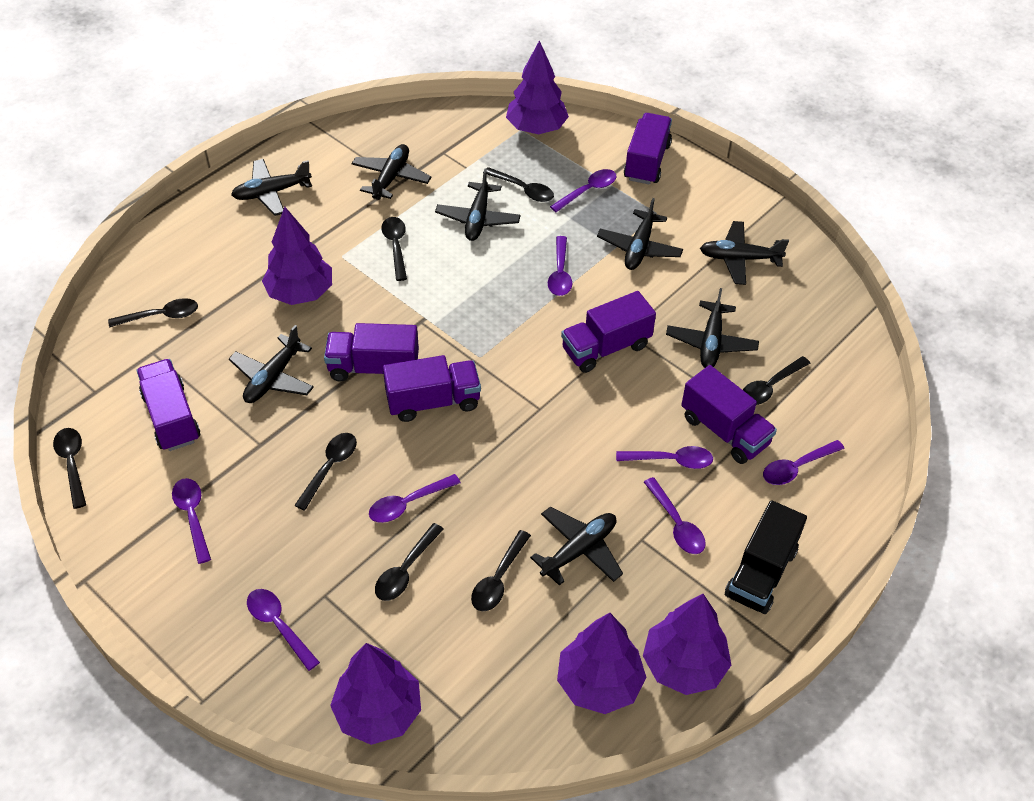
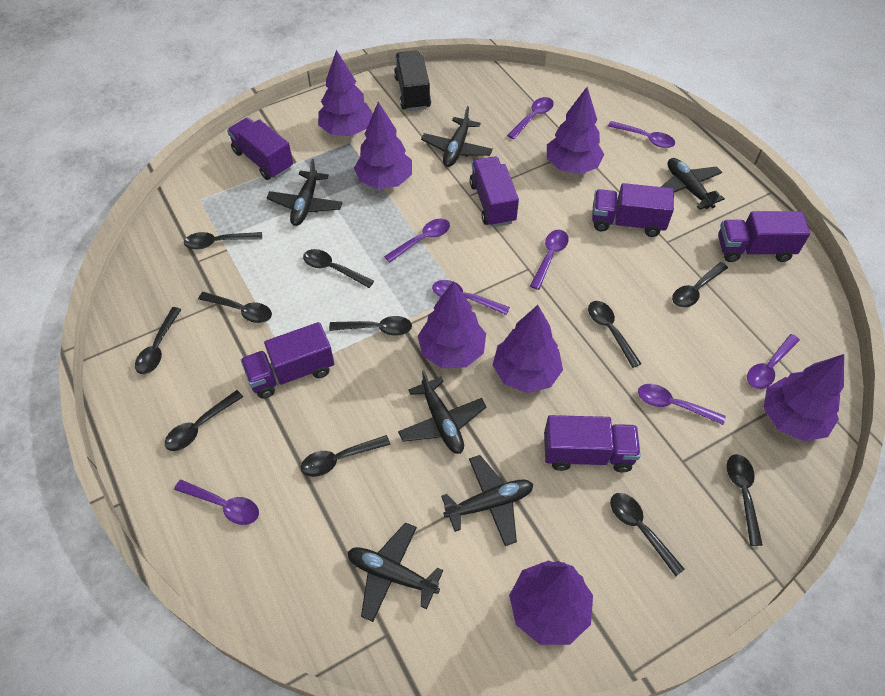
black plane: [229,325,314,403] [231,159,312,216] [351,144,432,200] [435,169,521,241] [530,506,623,586] [597,198,683,270] [666,288,759,368] [700,221,789,285] = 8 -> [266,159,343,226] [348,522,443,622] [398,370,486,454] [421,106,493,167] [441,455,533,546] [661,158,725,210] = 6
black spoon: [53,428,86,509] [108,298,198,327] [294,433,357,511] [375,523,443,601] [381,217,407,281] [471,530,531,611] [483,167,554,202] [743,356,810,405] = 8 -> [135,307,182,374] [165,390,243,451] [184,232,262,250] [198,292,272,323] [301,435,391,477] [303,249,374,288] [329,316,412,336] [588,301,642,368] [610,493,685,576] [672,262,728,308] [727,454,763,546] = 11
purple tree: [262,207,332,305] [330,643,421,745] [506,40,569,135] [557,613,646,714] [643,594,731,695] = 5 -> [318,50,373,136] [354,102,412,189] [418,281,486,368] [493,305,563,393] [509,560,593,645] [547,87,604,174] [763,354,844,441] = 7

